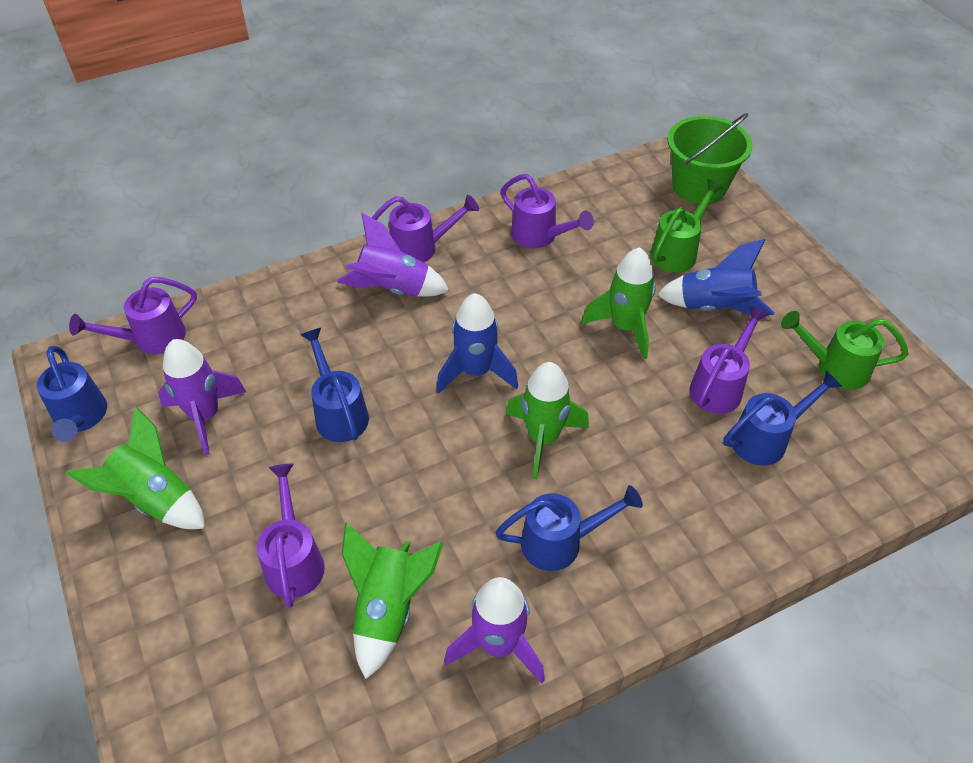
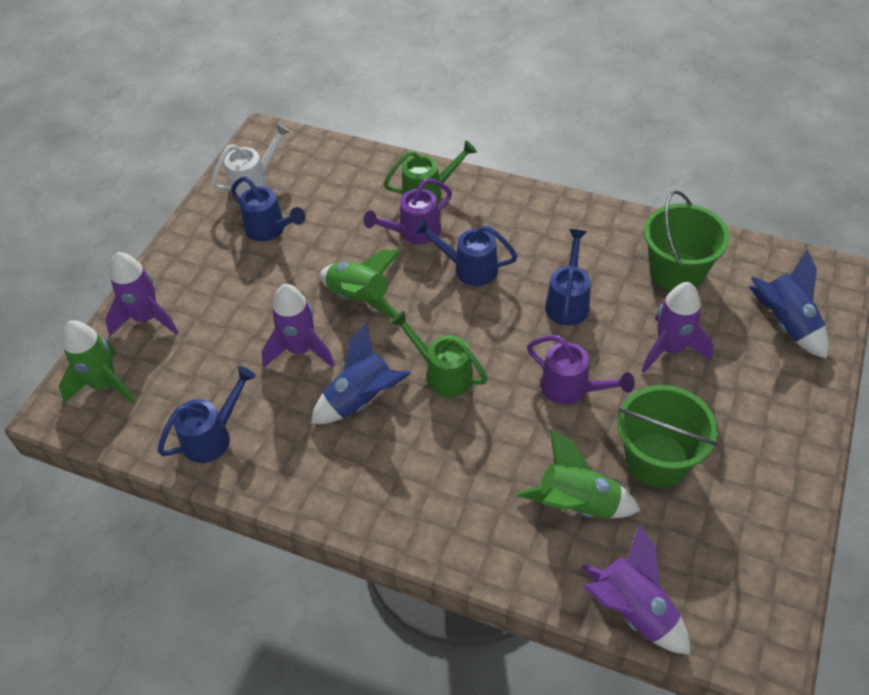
green bucket: [667,113,753,204] = 1 -> [617,385,718,488] [644,190,730,291] = 2
green rocket: [66,407,205,529] [342,522,444,679] [506,362,589,479] [581,247,656,360] = 4 -> [59,320,136,404] [320,250,401,318] [516,430,641,519] = 3
purple rocket: [158,339,246,456] [337,213,450,296] [444,577,545,684] = 3 -> [105,252,178,336] [262,284,335,368] [581,524,690,655] [642,282,714,373] = 4
purple watering can: [69,277,197,354] [257,464,325,608] [372,195,479,262] [501,174,594,248] [689,305,769,414] = 5 -> [364,178,452,244] [527,335,635,404] = 2
white watering can: none = 0 -> [212,123,291,197] = 1

